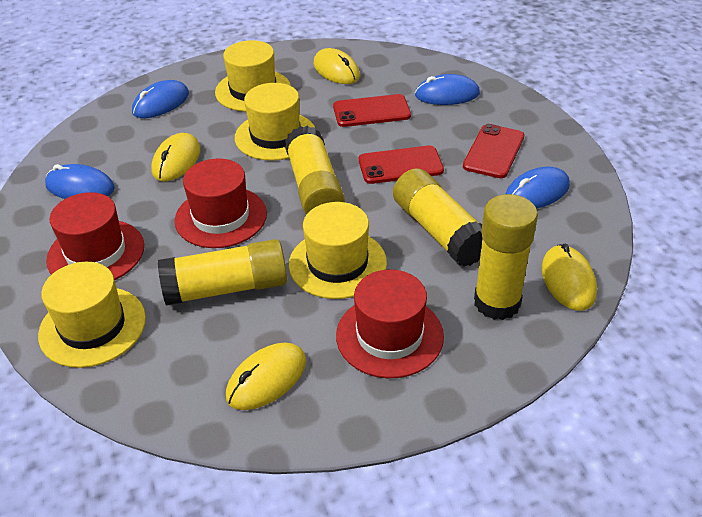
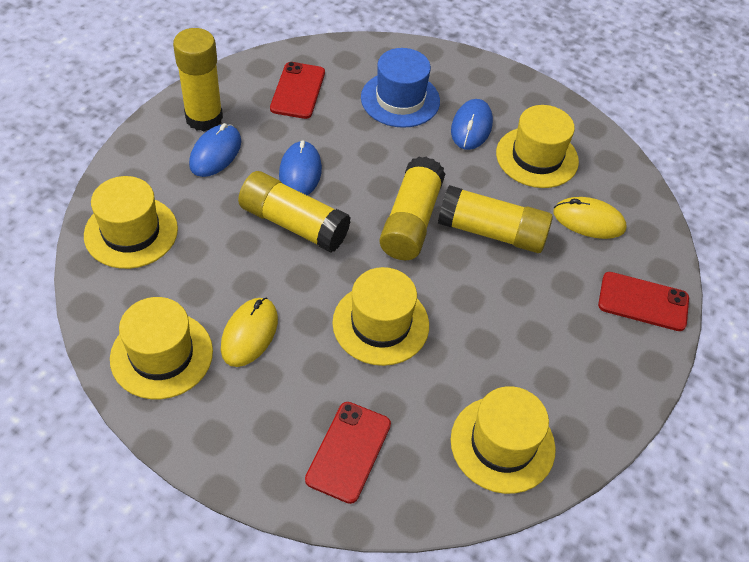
blue hat: none = 0 -> [361,48,440,128] = 1
blue mouse: [45,164,115,199] [132,80,189,118] [415,74,480,105] [506,167,570,209] = 4 -> [189,123,241,177] [279,140,322,196] [451,99,493,150] = 3
red hat: [46,192,144,280] [175,159,267,248] [336,269,444,378] = 3 -> none = 0
yellow hat: [38,262,146,368] [215,40,291,112] [235,83,315,161] [289,202,387,299] = 4 -> [84,176,178,269] [110,297,213,399] [332,267,429,366] [451,386,556,494] [496,105,579,188] = 5
yellow mouse: [151,133,200,181] [226,342,306,410] [313,48,360,84] [542,244,597,311] = 4 -> [221,298,278,367] [553,197,626,239] = 2

